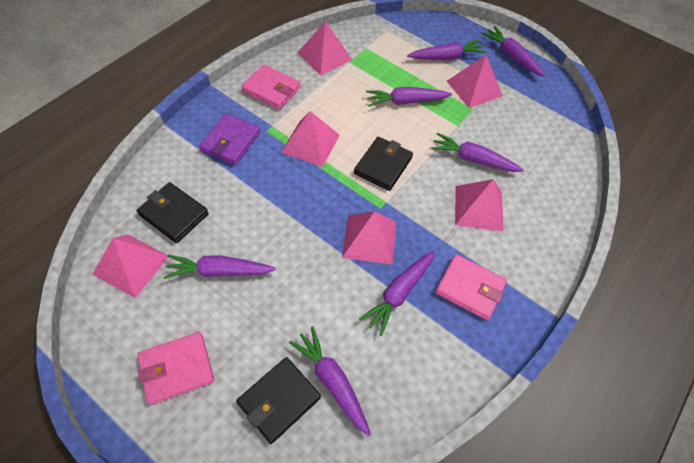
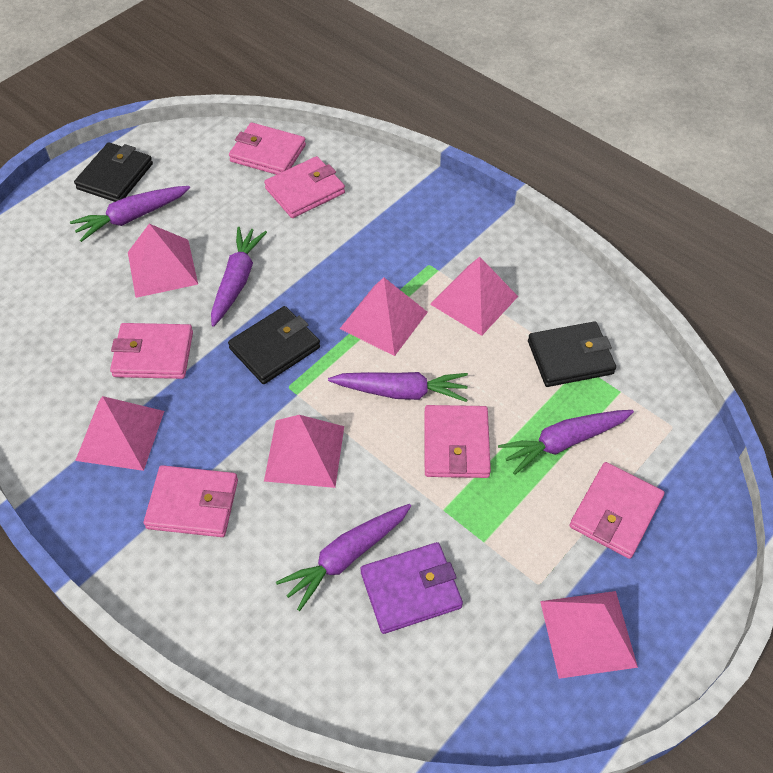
pink wallet: [138,332,214,405] [241,65,301,110] [435,254,507,320] = 3 -> [110,323,193,379] [144,465,238,537] [229,123,306,175] [264,156,345,218] [424,405,491,478] [570,462,664,559] = 6
purple carrot: [163,255,276,279] [289,326,371,436] [359,250,435,336] [366,87,452,107] [407,39,487,60] [431,133,524,172] [481,26,545,77] = 7 -> [70,186,190,242] [211,227,267,327] [276,504,411,611] [328,372,468,402] [498,410,634,475] = 5

